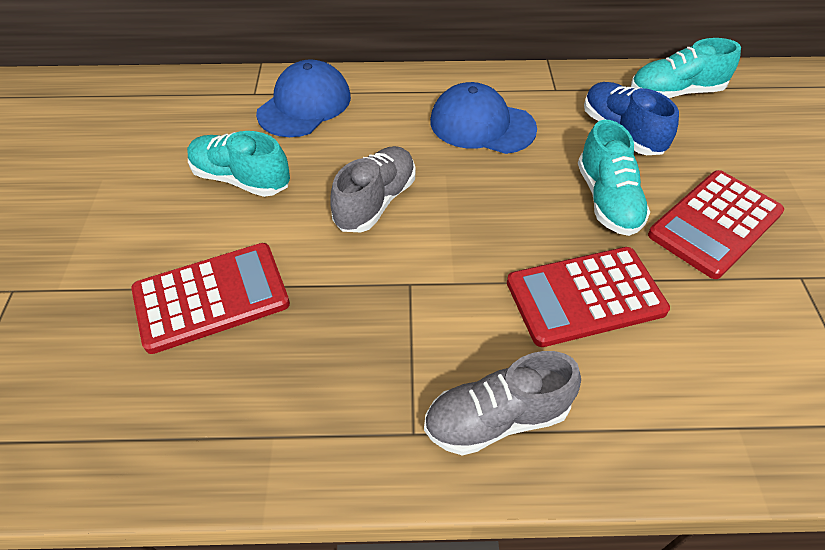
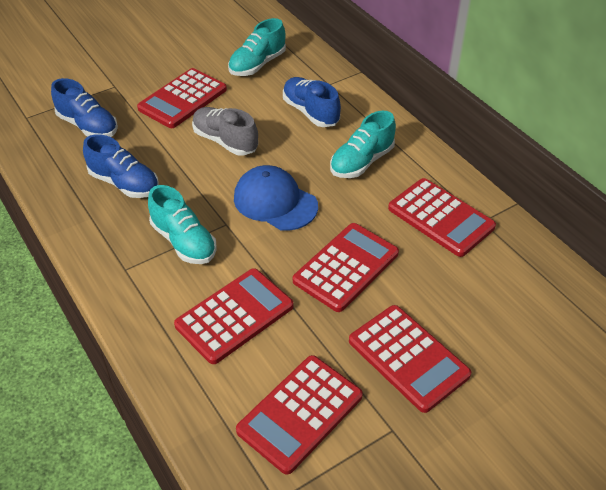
blue cap: [256,59,351,137] [430,82,537,154] = 2 -> [234,165,318,231] = 1
blue shoe: [584,82,679,155] = 1 -> [51,78,118,137] [83,134,159,198] [283,77,341,127] = 3
grey shoe: [330,146,416,232] [424,351,581,456] = 2 -> [192,107,258,156] = 1
red calculator: [131,243,290,354] [507,247,670,347] [648,170,784,279] = 3 -> [137,68,227,128] [174,268,293,364] [236,355,363,475] [293,223,399,312] [349,305,471,413] [388,178,496,257] = 6

